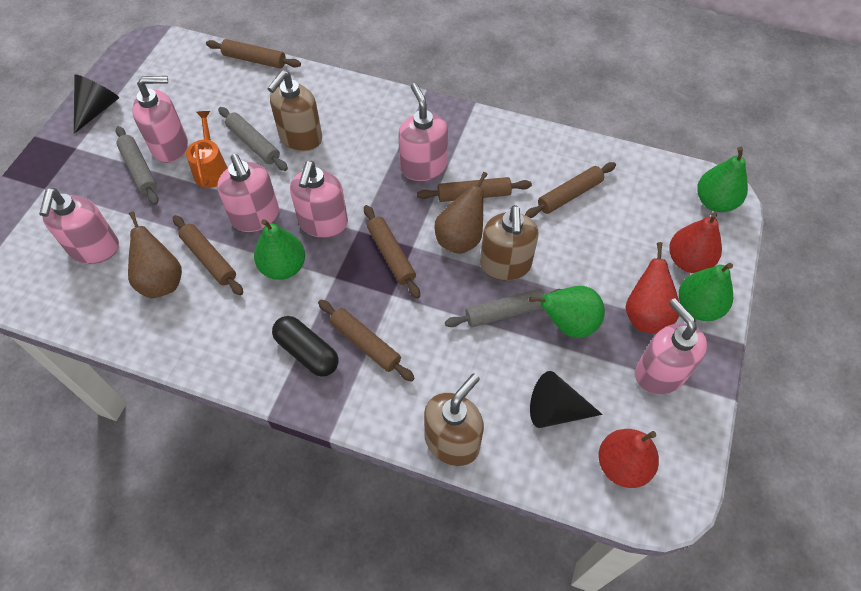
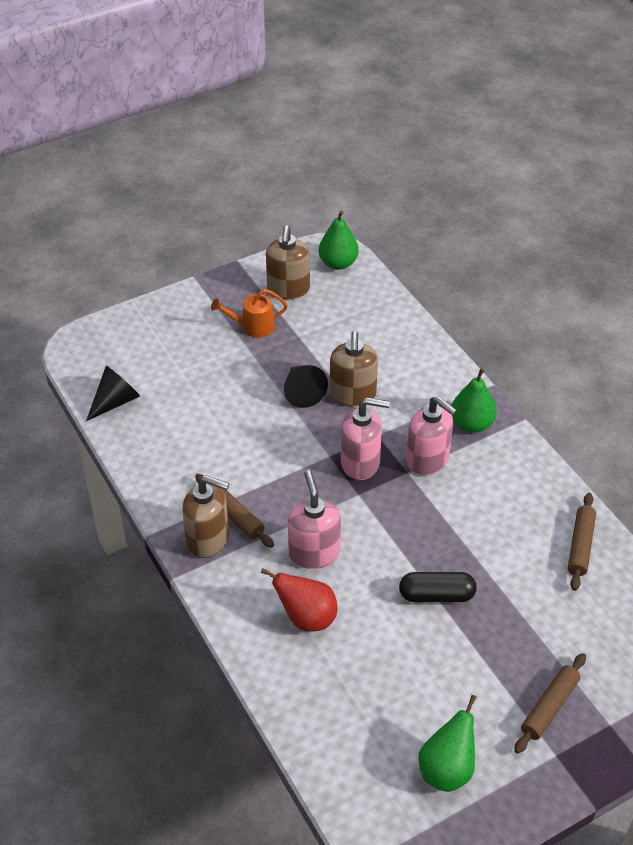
brown pear: [128,211,182,298] [434,172,488,254] = 2 -> none = 0
brown rolling pin: [173,215,243,295] [206,39,301,68] [318,300,415,382] [364,205,420,299] [417,177,532,202] [525,162,616,218] = 6 -> [195,474,274,548] [514,653,586,753] [568,493,596,591] = 3
green pear: [254,219,305,280] [529,286,605,338] [679,263,733,321] [697,147,748,212] = 4 -> [319,211,359,270] [418,695,477,792] [452,368,497,433] = 3
grey rolling pin: [116,126,159,205] [218,107,288,171] [445,289,561,327] = 3 -> none = 0
pink soap dispenser: [39,188,119,264] [132,76,188,163] [217,154,279,232] [290,161,348,238] [398,83,448,181] [635,298,707,394] = 6 -> [288,470,341,569] [341,397,390,480] [406,396,457,475] = 3
red pear: [598,429,659,488] [626,242,680,334] [669,212,722,273] = 3 -> [261,568,338,631] = 1

